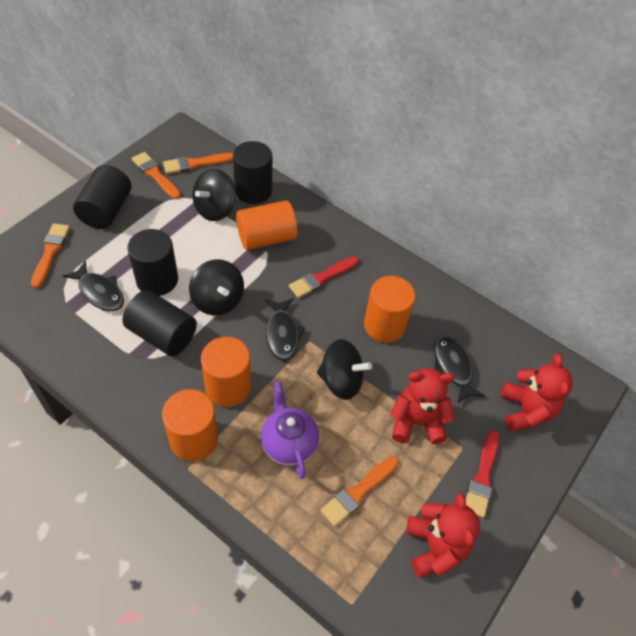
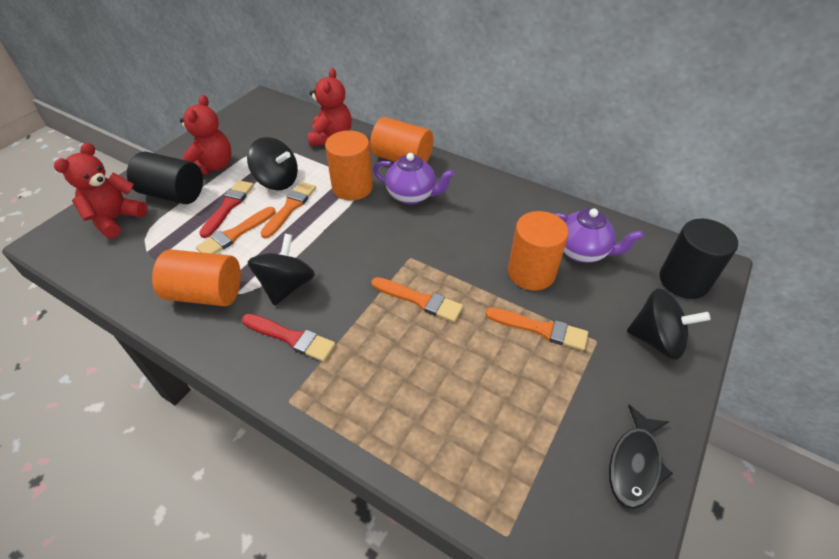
black cylinder: [73,165,131,229] [123,290,197,356] [127,229,178,296] [233,141,272,204] = 4 -> [127,151,203,204] [660,219,738,299] = 2
black fish: [63,260,124,311] [265,298,305,361] [434,336,485,403] = 3 -> [609,405,673,509] = 1
purple teapot: [261,381,319,479] = 1 -> [373,153,455,204] [555,208,644,263] = 2

